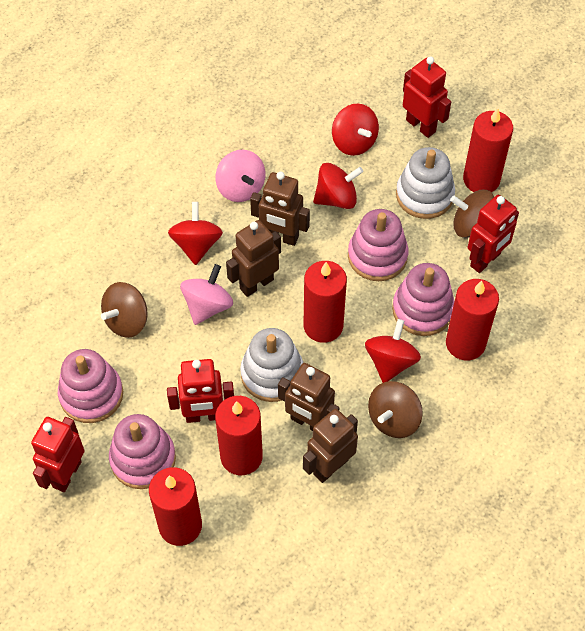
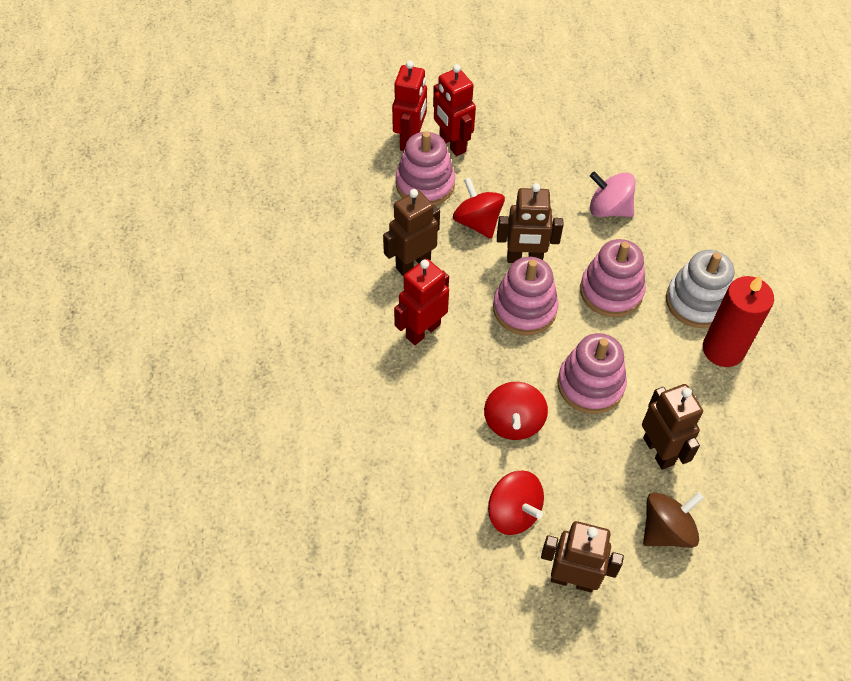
brown spinning top: [101,282,148,338] [368,381,423,438] [450,190,494,238] = 3 -> [643,492,704,548] = 1
pink spinning top: [180,264,233,325] [216,150,265,202] = 2 -> [590,171,636,217] = 1
red candle: [149,467,202,546] [215,396,263,475] [304,261,347,343] [446,279,499,360] [463,108,513,192] = 5 -> [703,275,774,367] = 1
red robot: [31,417,85,492] [167,359,234,423] [403,57,451,138] [468,195,519,273] = 4 -> [392,60,427,151] [394,259,449,345] [433,64,476,156] = 3
red spinning top: [168,202,223,265] [313,163,363,209] [332,104,379,156] [365,319,421,383] = 4 -> [453,177,505,239] [484,382,548,440] [488,470,544,535] = 3
white stacking toy: [240,328,303,402] [396,147,455,219] = 2 -> [666,250,734,328] = 1

